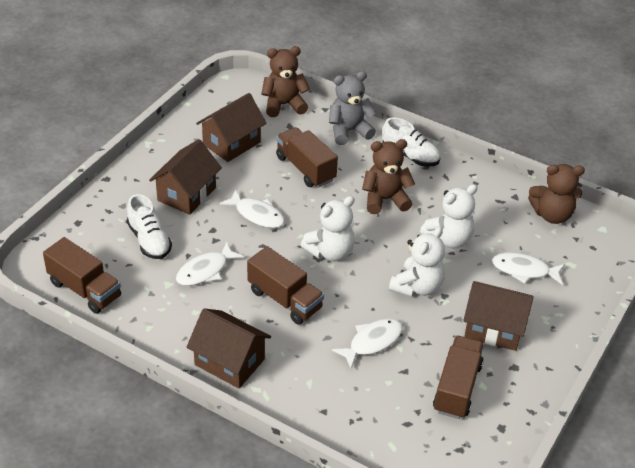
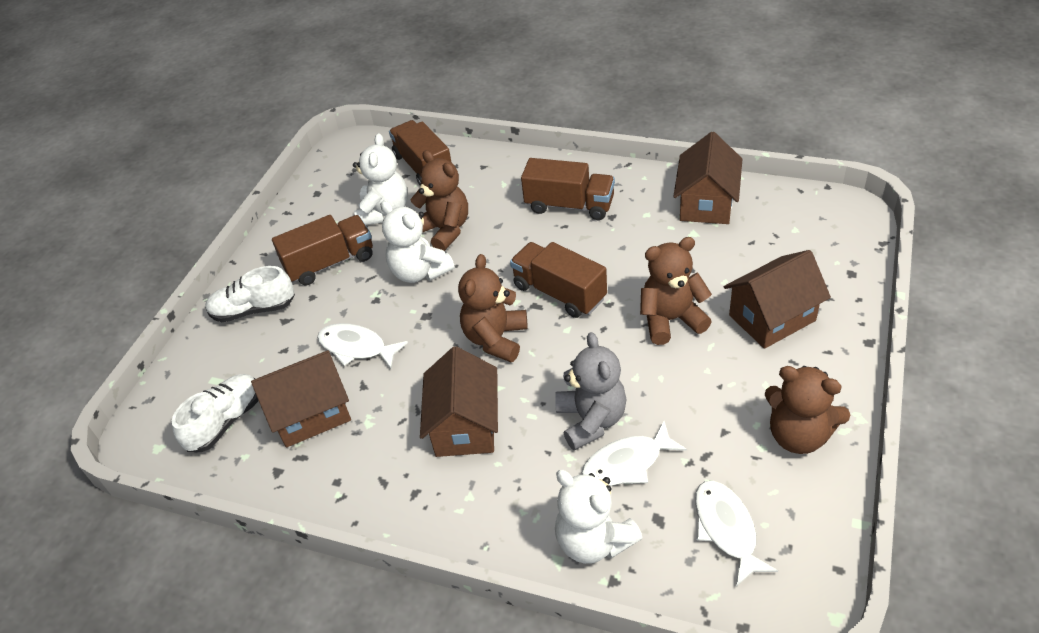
brown teddy bear: [261,46,310,117] [362,139,415,214] [528,164,585,224] = 3 -> [410,150,468,251] [458,254,528,362] [640,237,712,345] [764,366,850,454] = 4
white fish: [176,242,244,286] [219,190,285,228] [332,319,402,369] [492,252,565,285] = 4 -> [317,323,408,369] [582,421,687,486] [695,481,778,586] = 3

